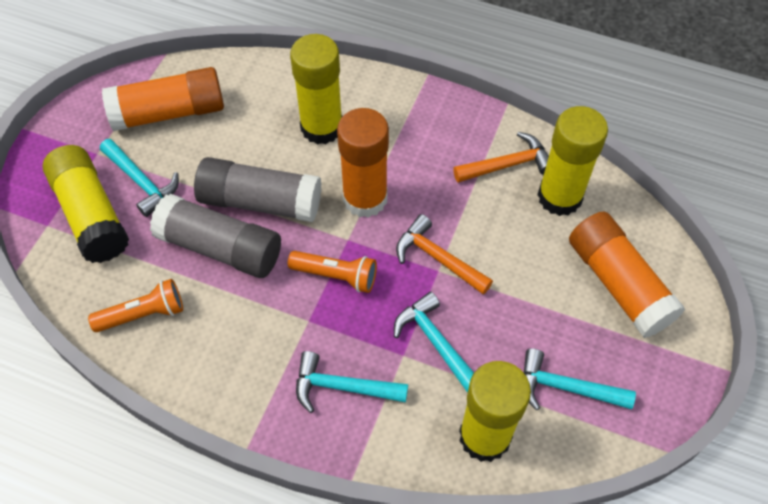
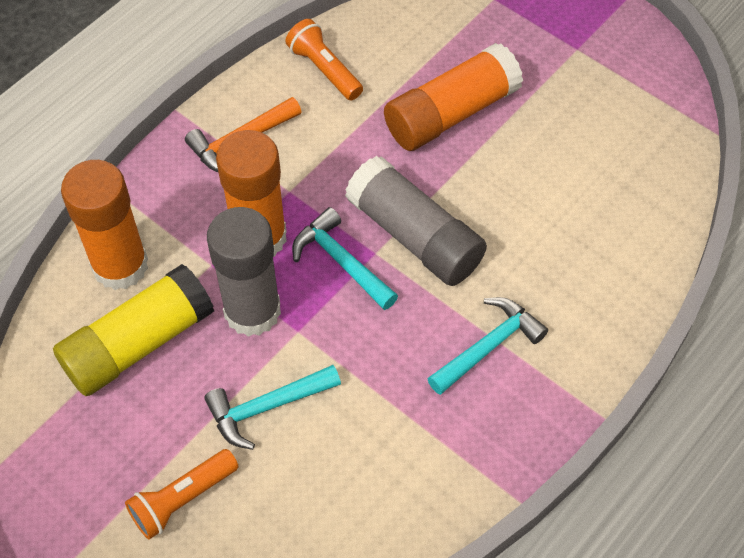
orange hammer: [396,214,493,295] [453,132,549,183] = 2 -> [185,97,302,172] = 1
turquoise hammer: [100,139,179,217] [296,351,408,413] [394,292,474,393] [524,348,636,410] = 4 -> [204,365,341,450] [292,207,398,310] [427,297,548,395] = 3
yellow glue stick: [42,145,129,263] [290,34,342,145] [459,361,531,462] [538,106,608,216] = 4 -> [53,264,214,396] = 1

